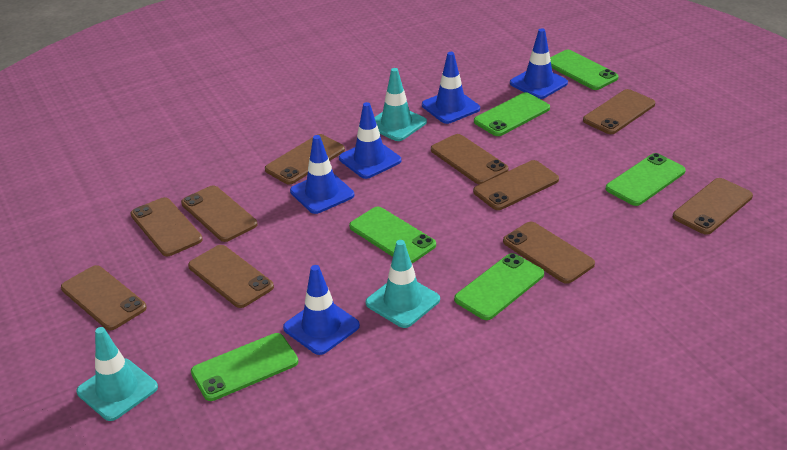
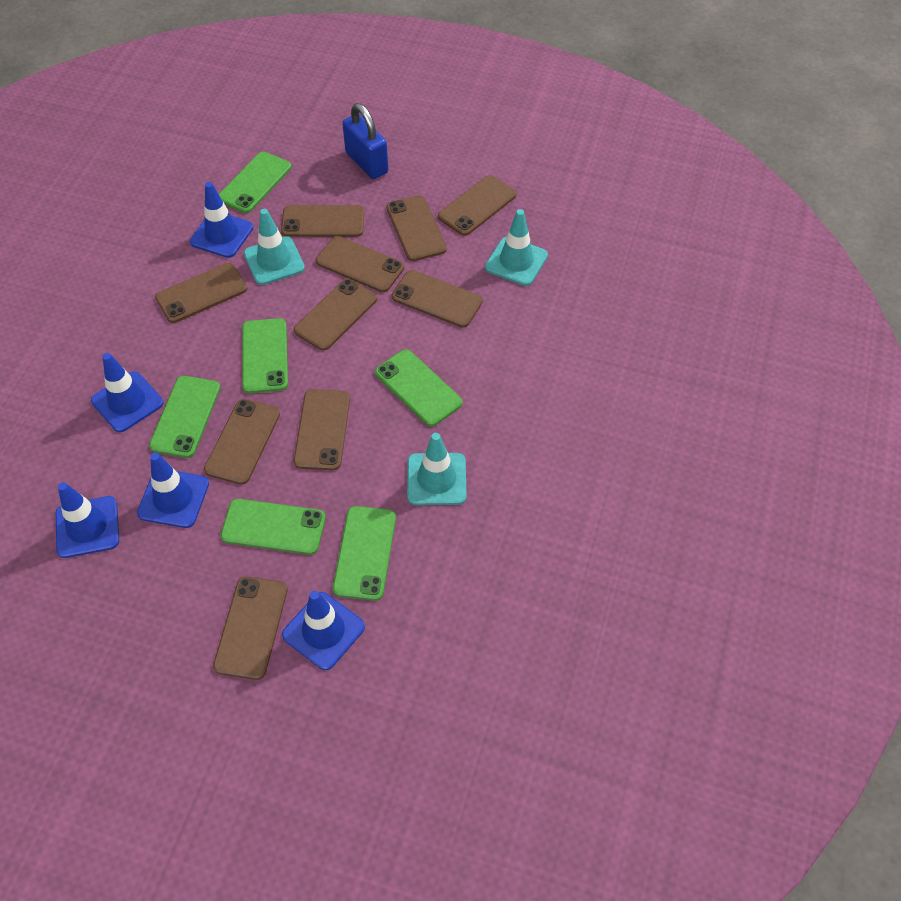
blue padlock: none = 0 -> [342,103,388,179] = 1

